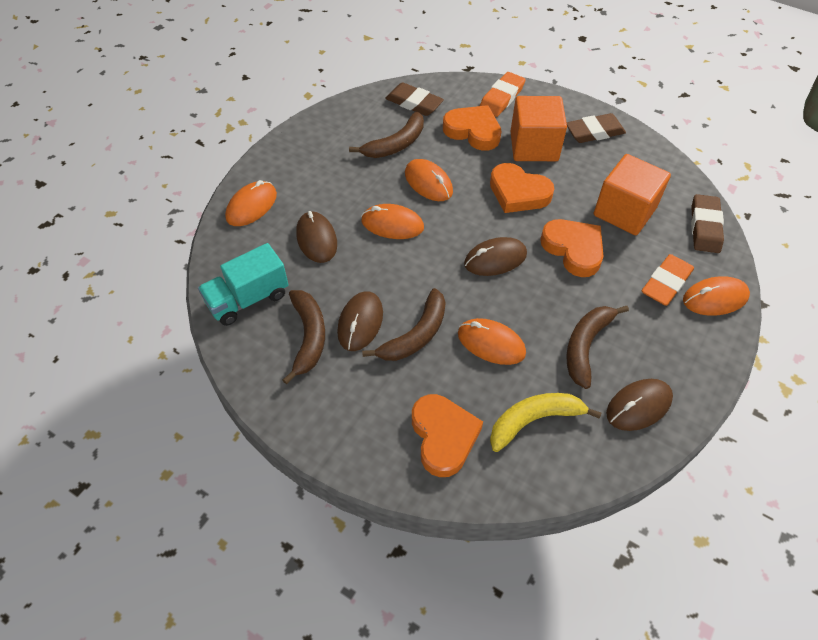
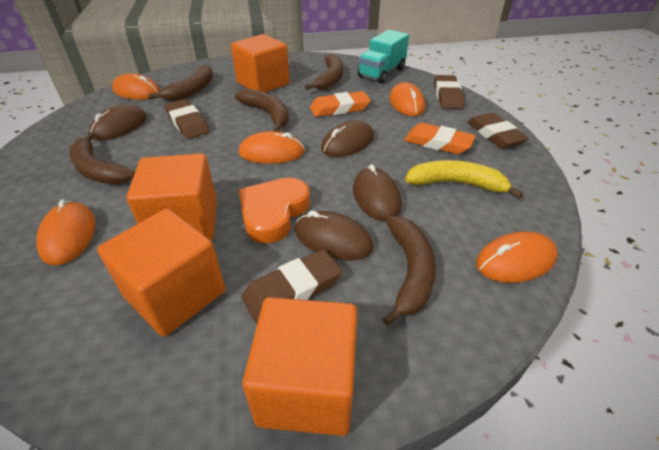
brown banana: [282,290,325,385] [349,111,424,158] [362,288,446,361] [566,306,629,389] = 4 -> [69,132,135,184] [148,64,213,101] [234,88,289,132] [304,54,343,90] [382,216,436,326] = 5
brown eraser: [385,83,444,116] [566,113,626,143] [691,194,724,253] = 3 -> [165,99,210,139] [242,249,342,323] [434,75,464,109] [467,113,529,148] = 4
orange cube: [511,96,567,161] [594,154,671,235] = 2 -> [97,208,225,337] [126,153,217,240] [231,34,290,92] [242,297,357,436] = 4
orange heart: [412,394,483,477] [443,105,501,151] [490,163,554,213] [540,219,603,277] = 4 -> [239,178,310,244] = 1

